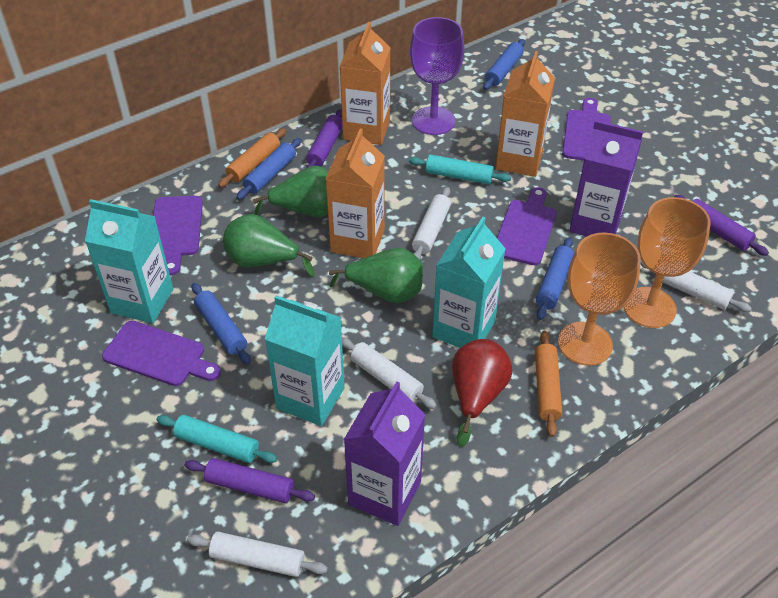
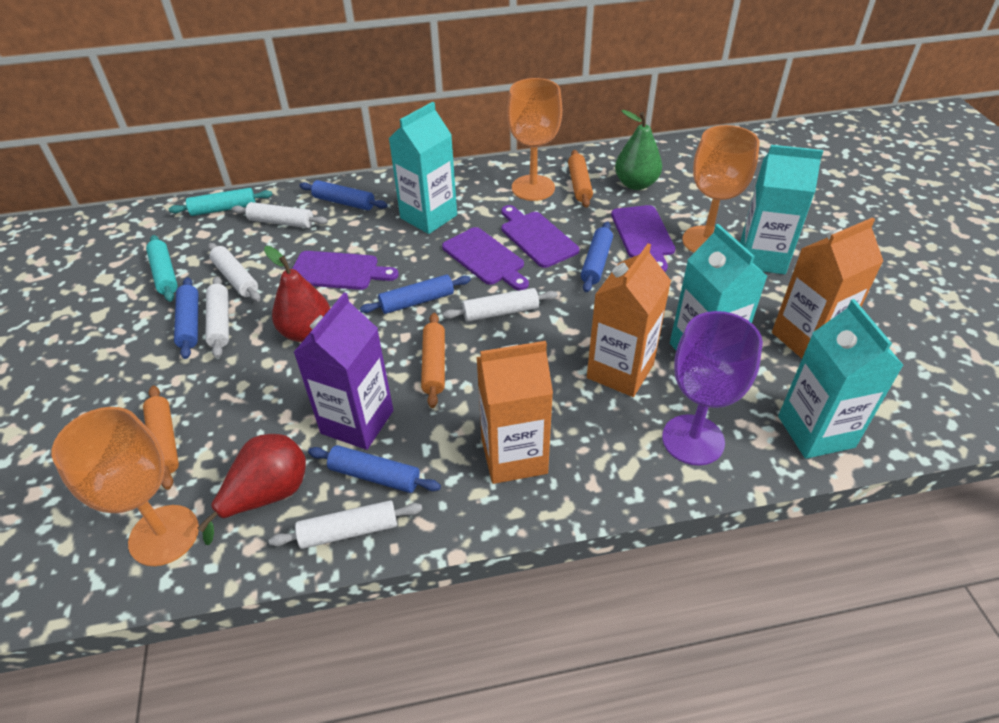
blue rolling pin: [192,283,251,364] [236,138,301,200] [483,39,525,90] [536,237,574,320] = 4 -> [174,277,198,359] [299,180,388,210] [308,445,441,493] [360,275,471,314] [581,222,613,292] = 5
green pear: [223,214,314,277] [253,166,329,217] [329,248,423,303] = 3 -> [615,110,662,190] = 1
orange goblet: [558,233,641,366] [624,197,711,328] = 2 -> [51,407,199,566] [507,78,562,201] [682,125,760,253] = 3
orange rolling pin: [218,128,286,188] [535,331,562,437] = 2 -> [143,386,179,490] [421,313,445,408] [568,150,593,208] = 3
purple carton: [344,381,425,526] [569,120,643,236] = 2 -> [293,292,393,450] = 1
purple rolling pin: [184,458,315,503] [306,109,342,168] [674,195,769,256] = 3 -> none = 0
red pear: [452,339,512,447] = 1 -> [198,434,306,545] [264,246,330,342] = 2
turquoise carton: [85,199,173,323] [265,295,345,426] [432,217,506,348] = 3 -> [389,102,457,234] [670,224,767,350] [740,145,823,274] [778,299,904,459] = 4
white rolling pin: [187,532,328,577] [342,337,437,409] [412,187,451,260] [640,261,752,312] = 4 -> [205,276,229,358] [208,243,261,302] [232,202,328,228] [269,500,423,549] [442,288,558,322] = 5

